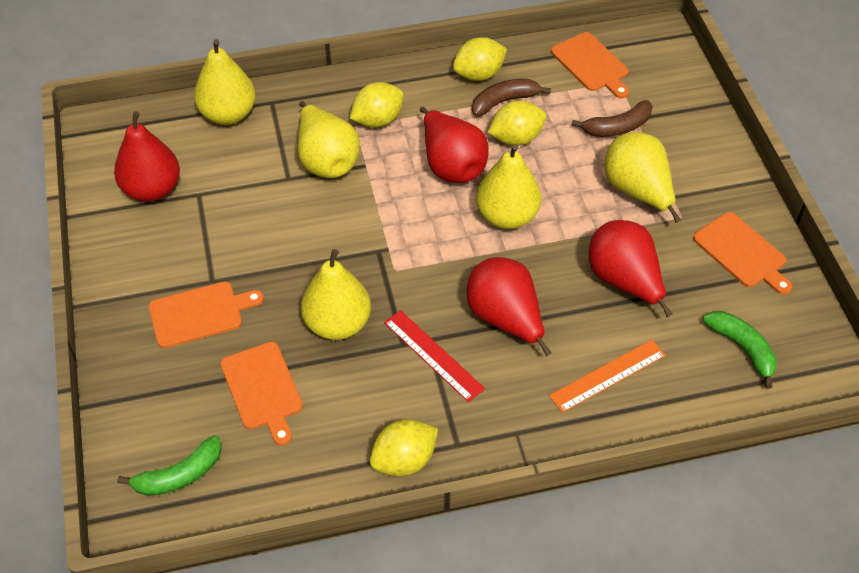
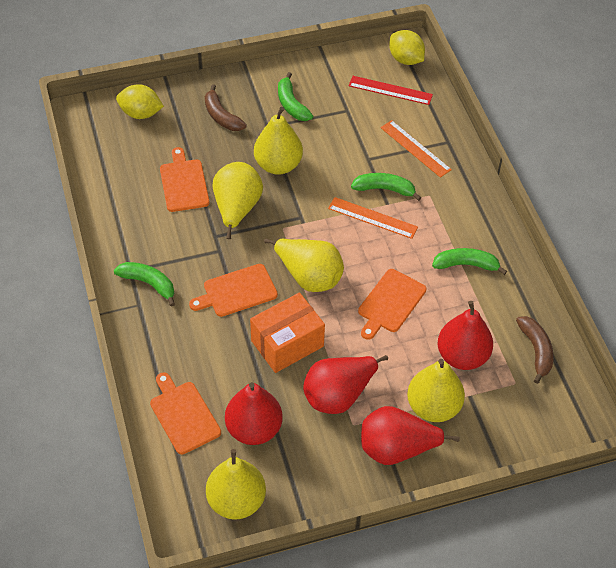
green banana: [117,435,222,496] [703,311,777,389] = 2 -> [114,262,175,307] [278,72,313,121] [351,173,421,201] [432,248,507,275] = 4
orange box: none = 0 -> [250,292,325,373] = 1
orange ruler: [549,339,666,413] = 1 -> [328,197,418,239] [381,120,452,178] = 2
yellow lemon: [350,82,404,127] [370,419,438,476] [453,37,507,81] [487,101,546,146] = 4 -> [116,84,164,119] [389,30,425,65] = 2

